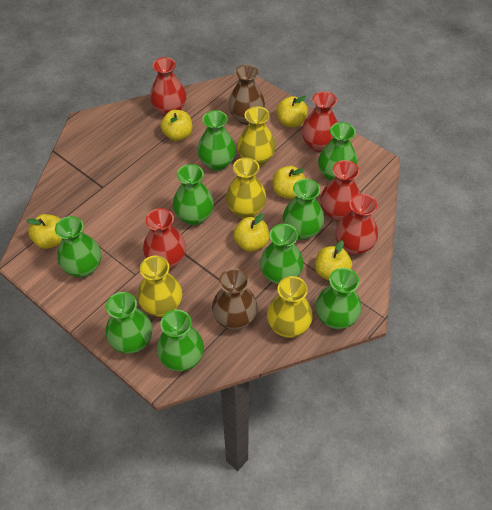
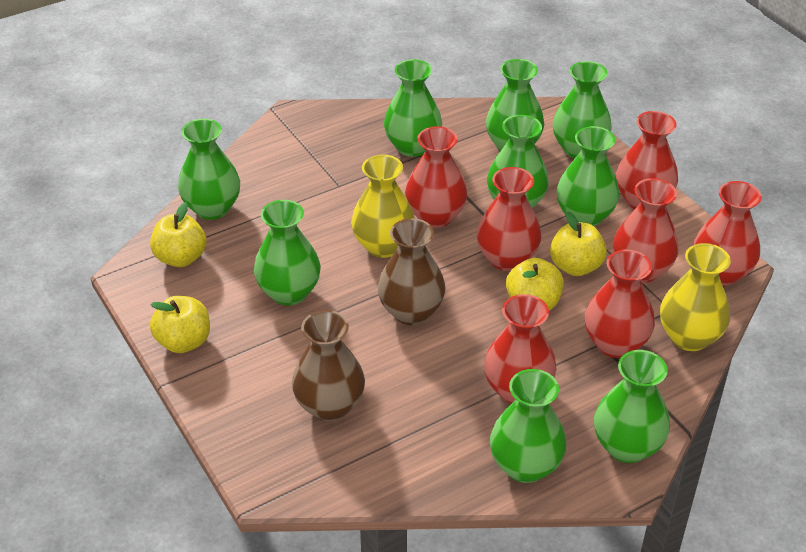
red vase: [143,208,186,269] [150,57,186,116] [302,91,338,152] [320,160,360,221] [336,194,378,255] = 5 -> [405,126,467,228] [477,167,542,271] [484,294,556,404] [585,249,655,358] [613,178,679,283] [616,111,678,209] [693,181,762,286] = 7
yellow apple: [26,214,62,249] [160,110,192,141] [233,213,269,252] [273,166,306,199] [276,96,308,127] [315,240,352,281] = 6 -> [150,202,206,267] [150,296,210,353] [506,258,564,311] [550,212,607,276] = 4
yellow vase: [137,255,183,317] [226,158,266,218] [237,106,276,167] [267,276,313,338] = 4 -> [351,155,415,258] [660,243,731,351] = 2

